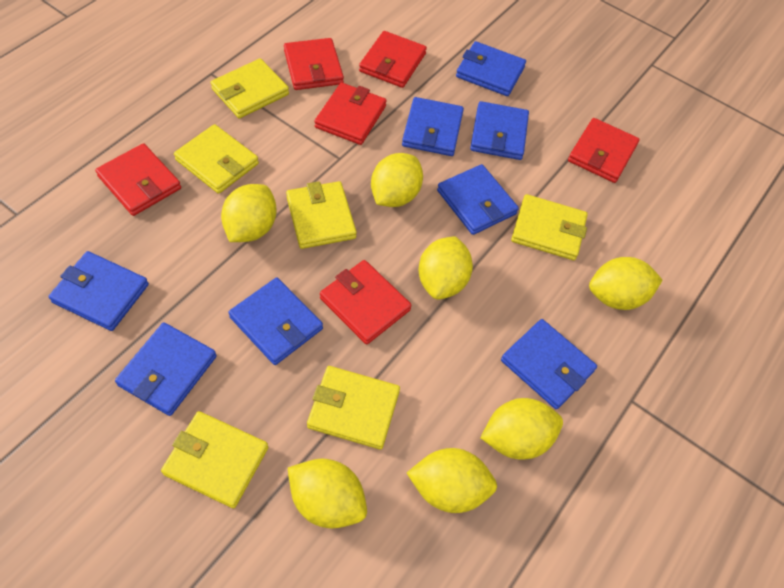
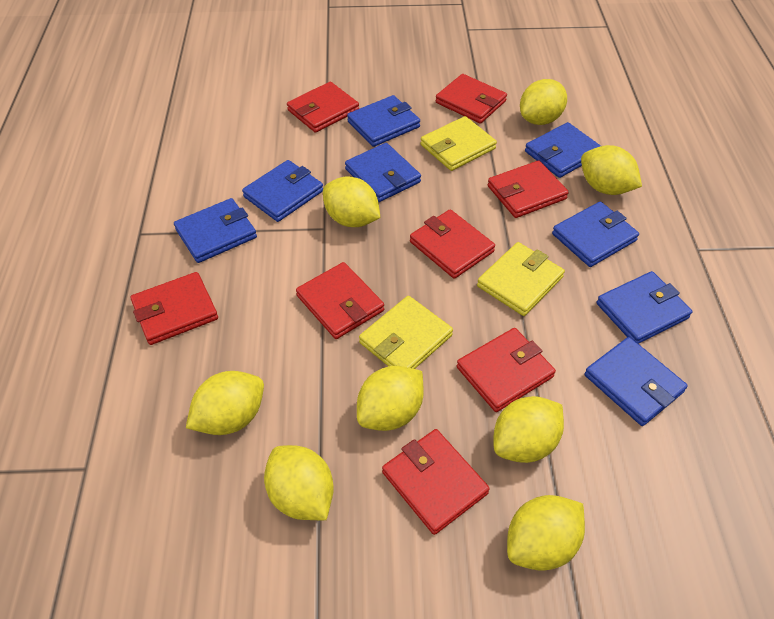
red wallet: [95,143,181,216] [284,38,344,90] [314,83,387,145] [320,260,412,345] [359,31,427,88] [568,118,640,183] = 6 -> [131,272,218,345] [287,82,359,133] [296,262,384,339] [382,429,490,535] [410,209,495,279] [436,74,507,124] [457,328,556,412] [488,160,569,218] = 8
yellow lemon: [221,184,277,242] [288,458,367,528] [371,153,423,207] [407,448,497,513] [419,236,473,300] [480,398,563,460] [589,257,662,310] = 7 -> [186,371,264,435] [264,445,334,520] [323,176,380,227] [357,366,424,431] [494,396,564,463] [507,495,585,571] [520,79,567,125] [581,145,642,195] = 8
yellow wallet: [161,411,268,508] [174,124,259,194] [211,58,289,119] [286,181,357,249] [307,366,400,450] [511,194,588,260] = 6 -> [359,296,453,369] [421,116,497,171] [477,242,565,316] = 3

